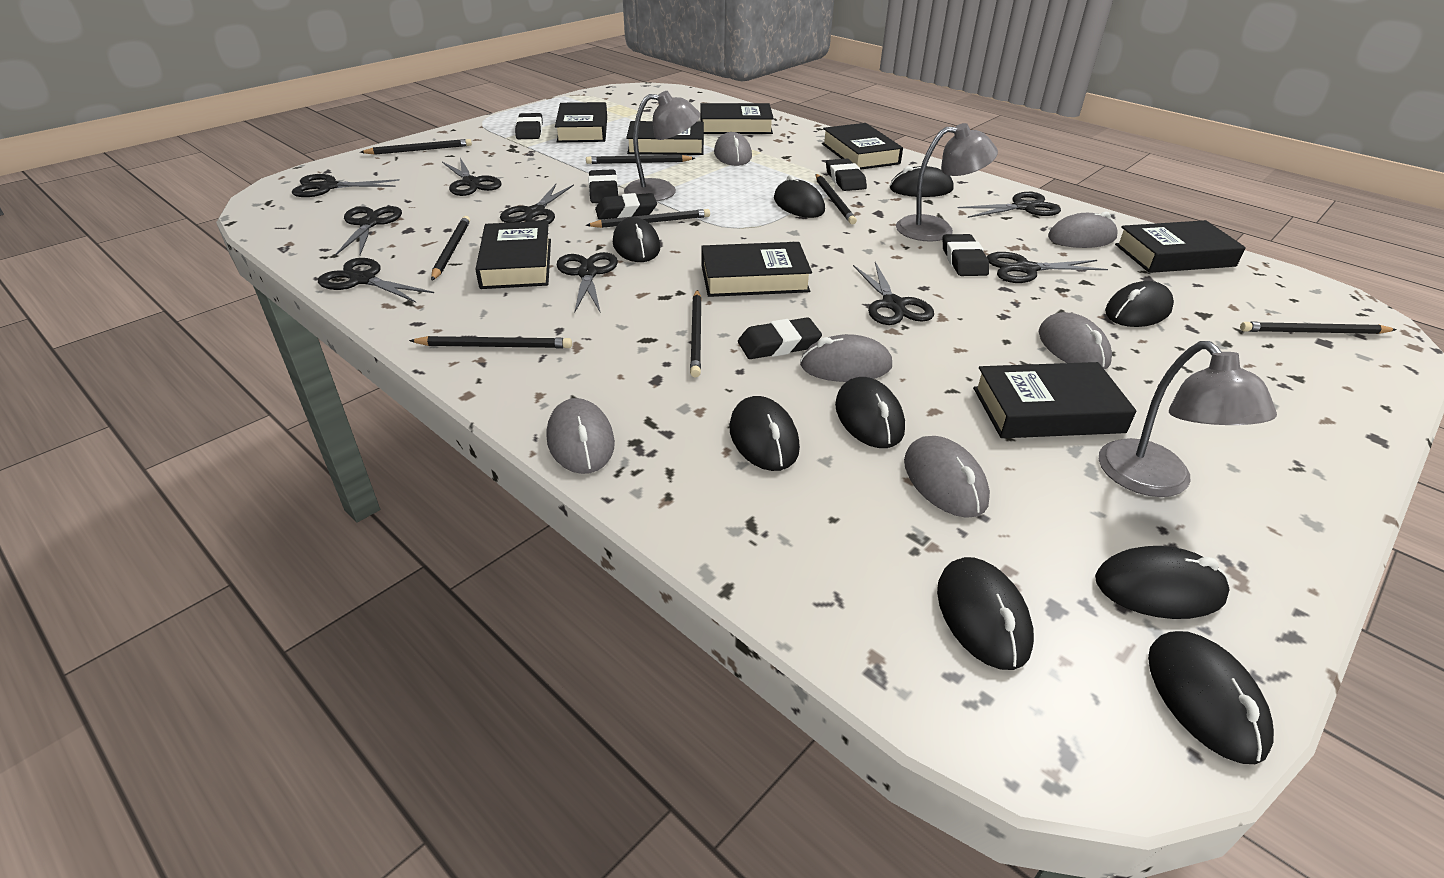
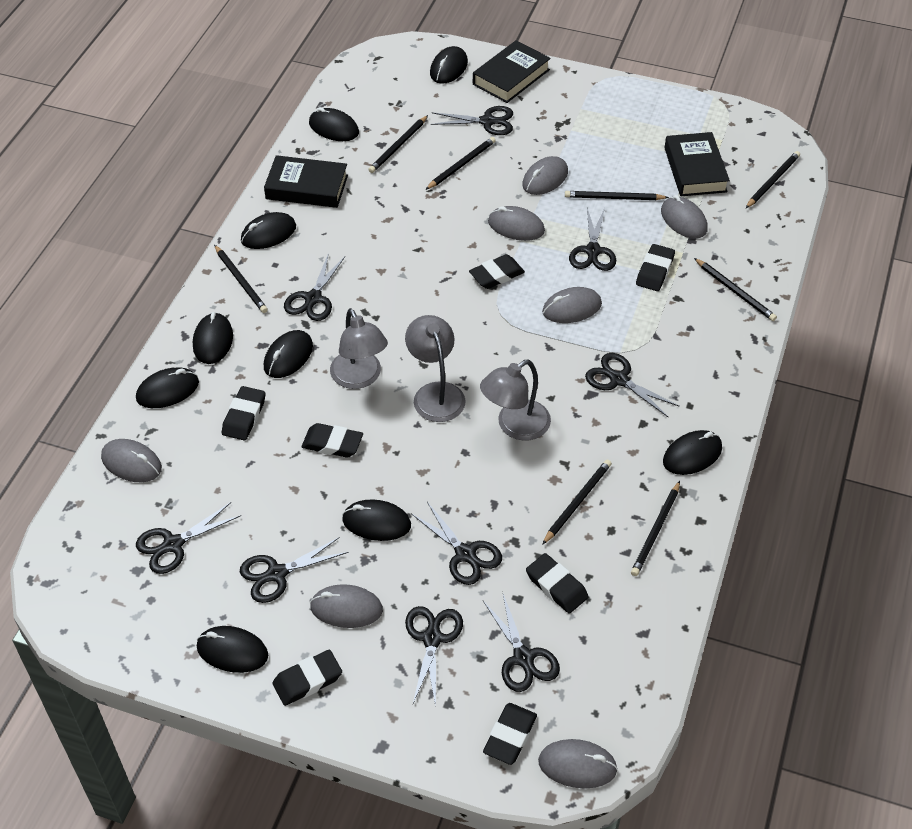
black book: [475,221,551,289] [555,102,607,143] [626,121,704,155] [700,103,774,134] [701,242,812,297] [822,123,903,170] [973,362,1136,438] [1115,220,1246,273] = 8 -> [264,155,348,208] [473,40,551,103] [664,132,730,196] = 3
black eraser: [515,113,543,139] [588,169,619,203] [595,193,657,220] [738,317,822,359] [826,159,867,191] [943,234,989,276] = 6 -> [222,386,265,441] [272,650,342,706] [302,423,363,458] [469,254,525,289] [483,703,537,765] [526,553,589,614] [636,244,675,291] = 7
grey mouse: [547,398,615,474] [714,132,752,166] [800,334,892,382] [904,436,990,518] [1039,312,1112,369] [1048,211,1118,248] = 6 -> [101,439,162,482] [310,584,383,628] [488,206,545,241] [522,156,568,195] [538,739,618,789] [542,287,602,323] [661,195,708,239] = 7

